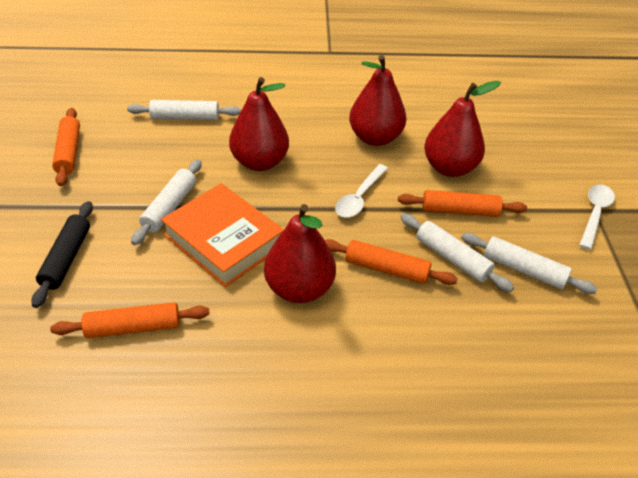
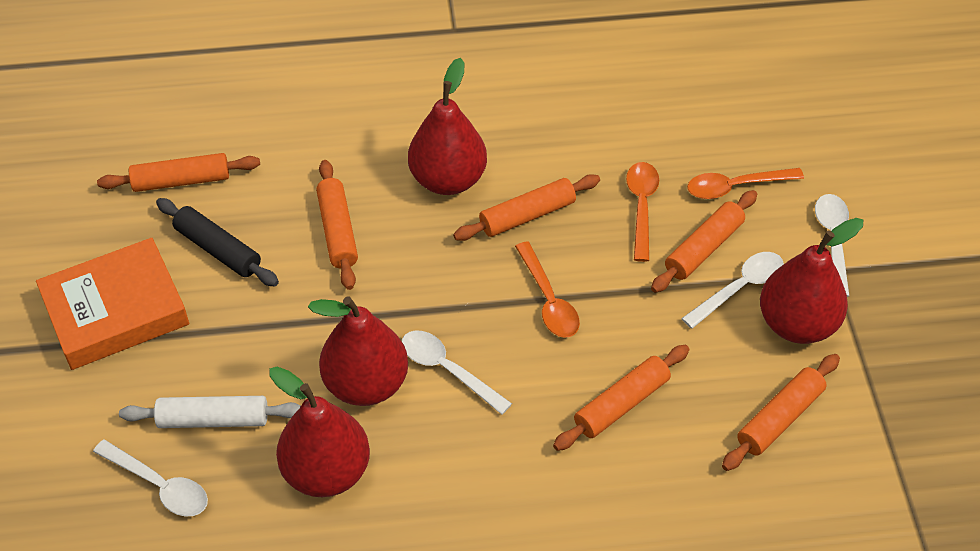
orange rolling pin: [50,302,210,338] [52,108,80,186] [325,239,458,285] [398,190,527,217] = 4 -> [97,153,260,192] [316,160,358,290] [453,174,600,241] [553,345,689,451] [651,190,757,293] [722,354,840,471] = 6
orange spoon: none = 0 -> [515,241,580,338] [626,162,659,262] [687,168,804,199] = 3
white rolling pin: [127,100,241,120] [131,159,202,245] [401,213,514,292] [461,233,597,294] = 4 -> [119,396,301,428] = 1
white spoon: [335,164,388,218] [579,184,615,250] = 2 -> [93,439,208,517] [402,330,512,415] [681,252,784,329] [815,194,849,297] = 4

